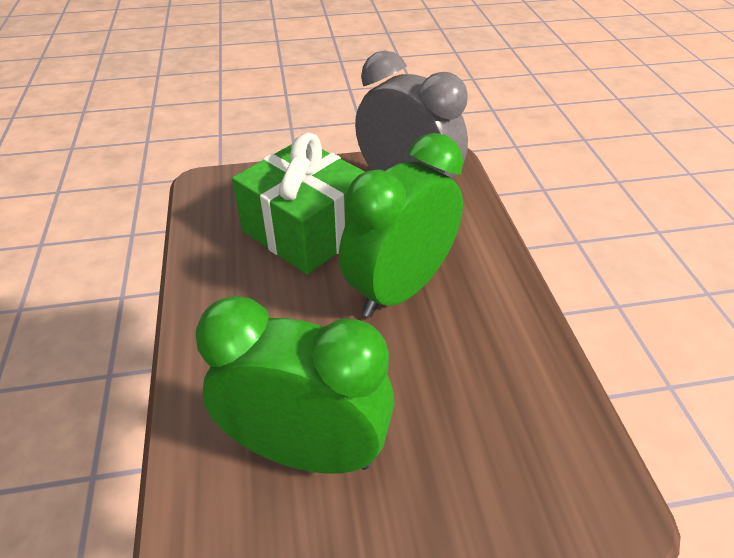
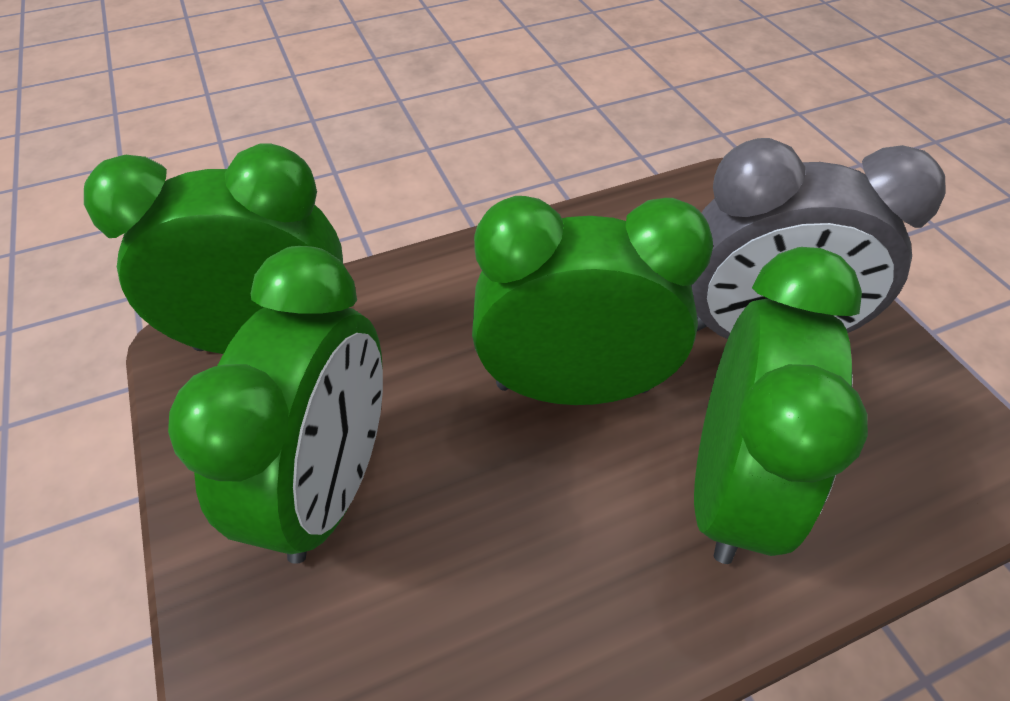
green clock: [196,296,395,474] [339,133,463,317] = 2 -> [84,143,343,354] [168,246,383,564] [472,196,713,405] [694,247,868,564] = 4
green gift: [232,133,365,275] = 1 -> none = 0

